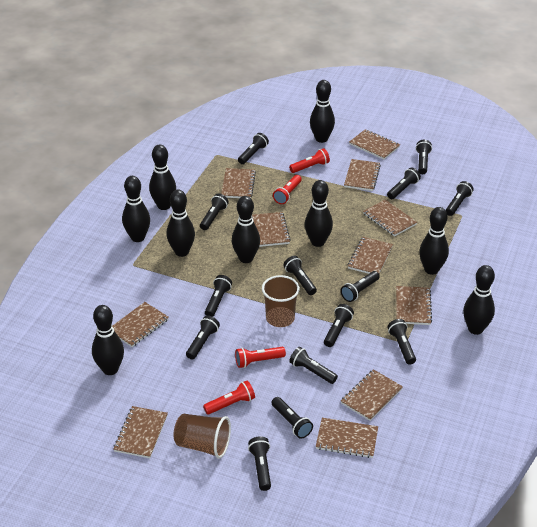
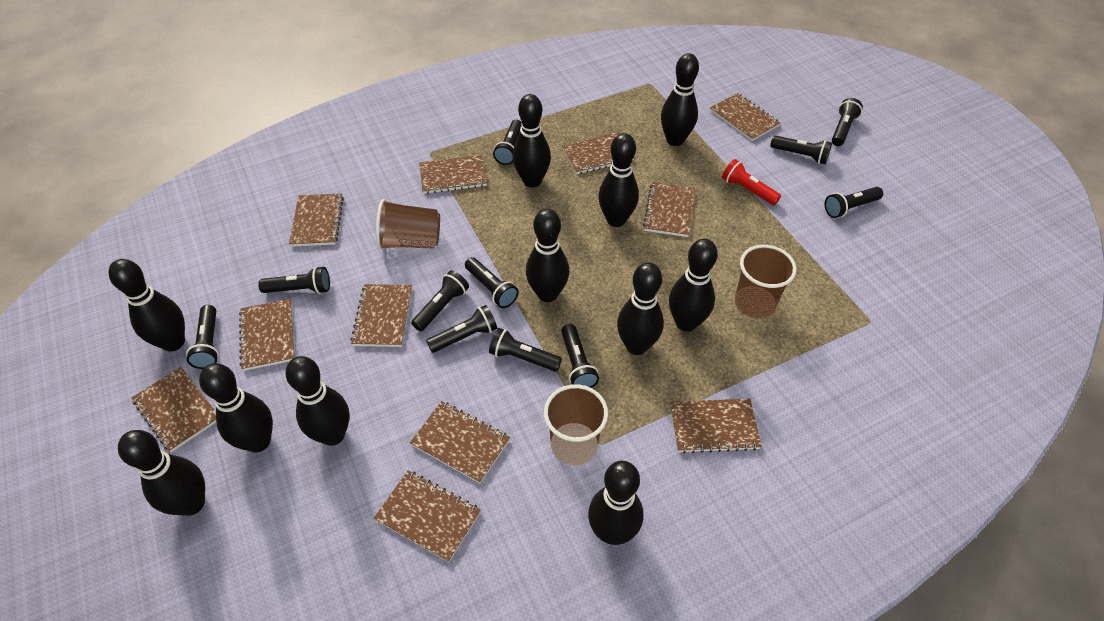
black bowling pin: [92,305,124,375] [122,176,150,242] [149,145,176,210] [167,190,195,257] [232,196,260,263] [305,180,333,247] [310,80,335,143] [419,207,449,275] [463,265,495,335] = 9 -> [108,259,185,351] [118,430,205,516] [199,363,273,452] [285,356,349,446] [512,94,551,188] [526,209,569,302] [588,461,643,545] [598,133,639,227] [617,262,664,355] [661,53,699,146] [669,239,718,332] = 11
black flashlight: [186,315,220,360] [200,194,229,230] [205,275,232,317] [238,133,269,164] [248,436,271,491] [272,397,313,439] [283,256,317,295] [289,347,338,384] [324,304,354,347] [341,271,380,302] [387,167,421,199] [387,319,416,365] [416,140,432,174] [446,181,474,216] = 14 -> [186,305,219,369] [258,266,330,294] [411,270,469,331] [426,305,497,353] [465,257,519,308] [489,328,562,372] [493,120,522,165] [561,324,599,388] [770,135,832,164] [824,187,883,218] [832,98,863,146] = 11
brown cup: [173,414,231,459] [262,275,300,327] = 2 -> [376,199,440,250] [544,384,608,465] [735,245,797,318] = 3
red flashlight: [203,381,255,415] [235,347,286,368] [273,175,302,204] [289,148,330,173] = 4 -> [722,159,781,205] = 1

